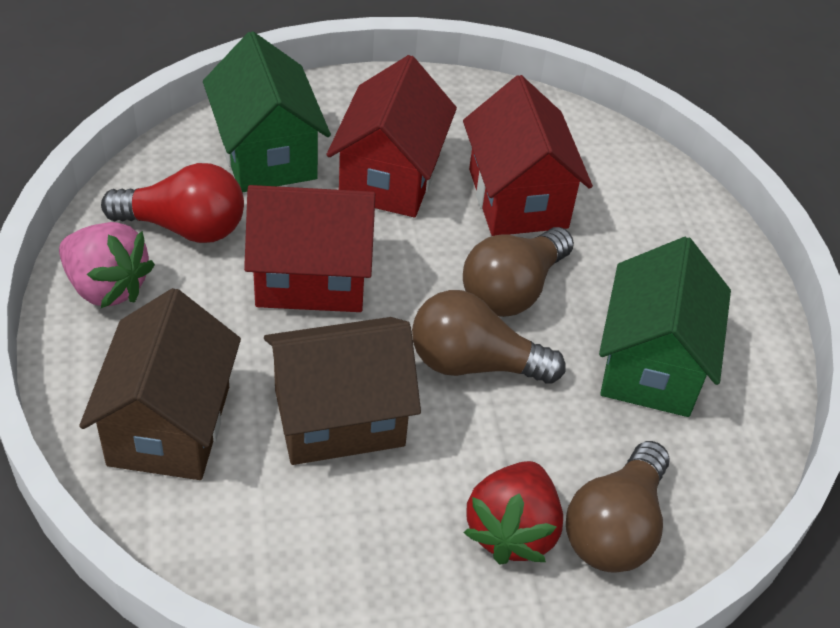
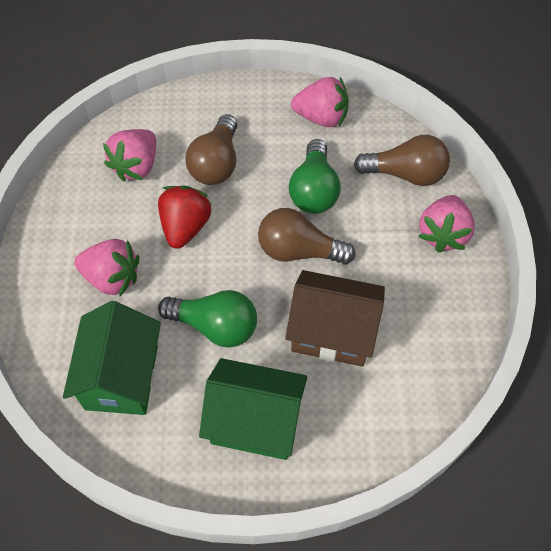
brown house: [79,288,241,480] [264,317,421,465] = 2 -> [285,270,385,367] = 1
green light bulb: none = 0 -> [158,290,257,348] [289,139,341,214] = 2
pink strawberry: [59,222,155,308] = 1 -> [74,239,139,296] [103,129,156,181] [291,77,349,127] [418,195,475,253] = 4
red house: [244,185,375,312] [327,55,457,217] [463,75,593,236] = 3 -> none = 0
red light bulb: [101,163,244,243] = 1 -> none = 0

